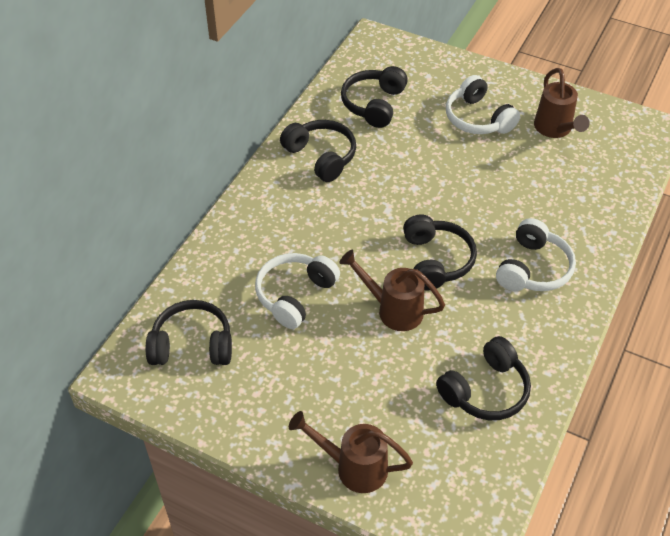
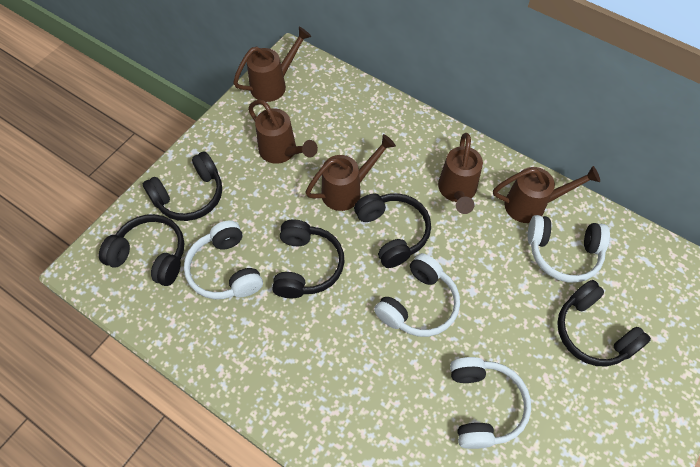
brown watering can: [289,411,413,493] [339,250,445,331] [534,68,590,138] = 3 -> [233,27,312,102] [248,100,318,164] [305,134,396,211] [438,133,483,214] [493,166,600,223] = 5
white headphones: [255,253,340,329] [446,75,520,134] [496,218,576,291] = 3 -> [184,220,263,299] [374,253,460,337] [450,357,531,449] [528,215,610,283] = 4

